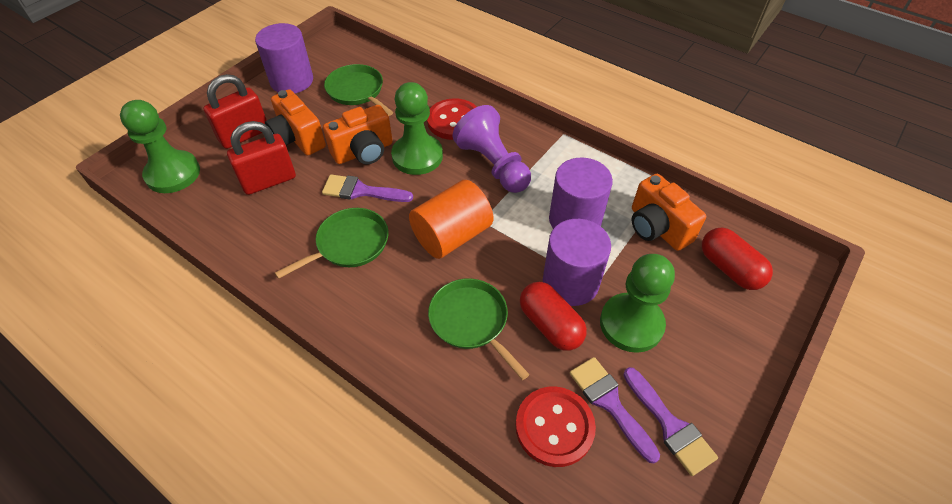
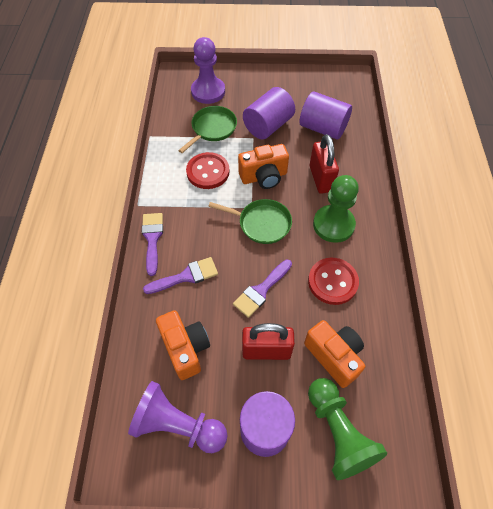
green pan: [275,208,389,279] [324,64,393,116] [428,278,530,380] = 3 -> [178,106,237,153] [208,199,292,244] = 2
green pawn: [120,100,200,193] [391,82,443,175] [600,254,675,353] = 3 -> [308,378,387,480] [313,175,359,243] = 2
orange cylinder: [409,180,493,259] = 1 -> none = 0
purple pawn: [452,105,531,193] = 1 -> [128,381,228,453] [191,37,225,104] = 2
red capsule: [520,282,587,351] [702,227,773,290] = 2 -> none = 0

